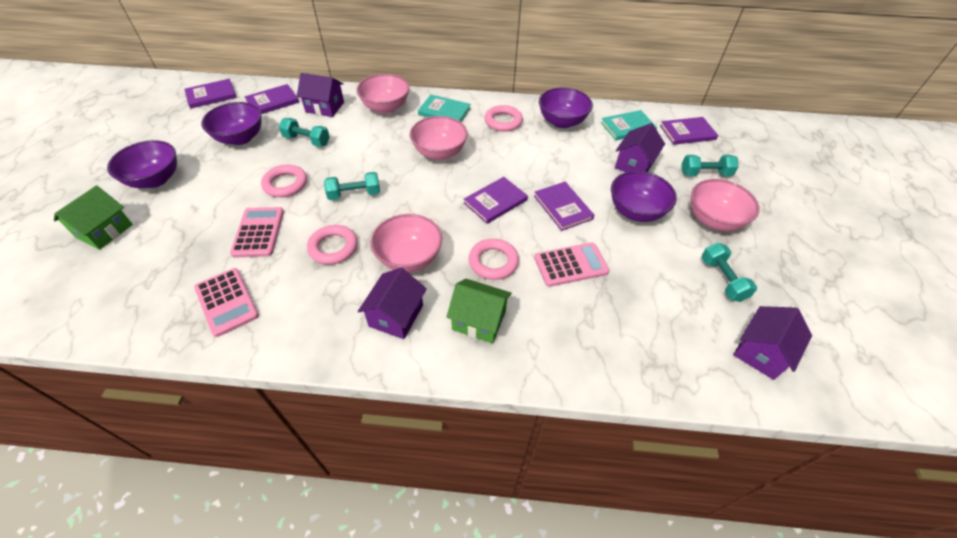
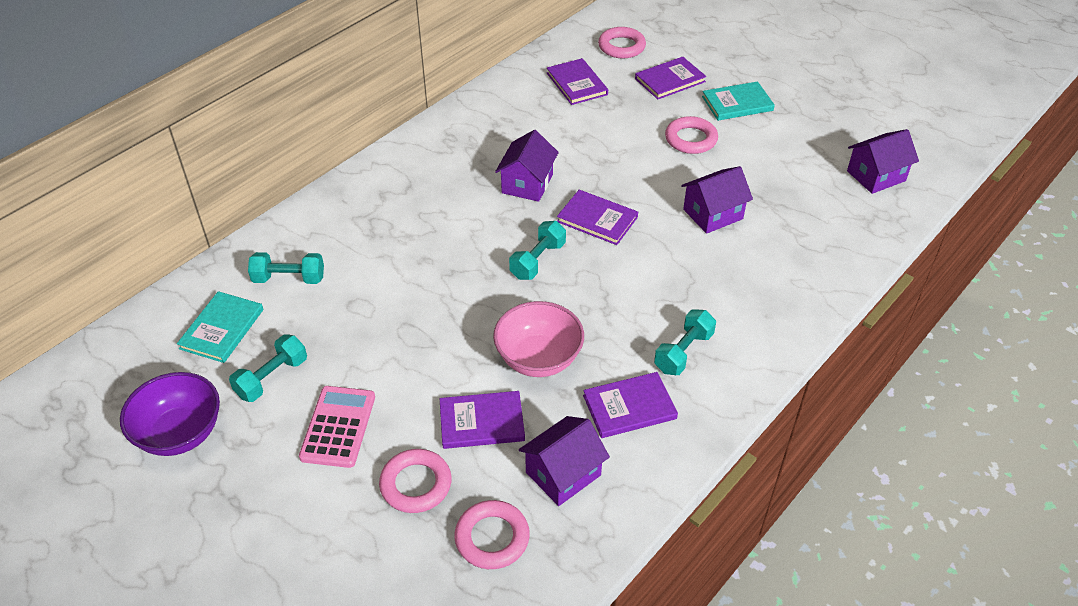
green house: [54,185,133,250] [446,278,512,343] = 2 -> none = 0
pink bowl: [356,74,410,114] [371,214,442,273] [410,116,468,160] [691,179,760,231] = 4 -> [493,301,584,377] = 1
pink calculator: [194,268,259,337] [230,207,284,258] [534,242,609,287] = 3 -> [299,386,375,468] = 1
purple bowl: [107,140,177,188] [201,102,262,145] [539,88,593,128] [611,171,677,222] = 4 -> [120,372,220,456] = 1

